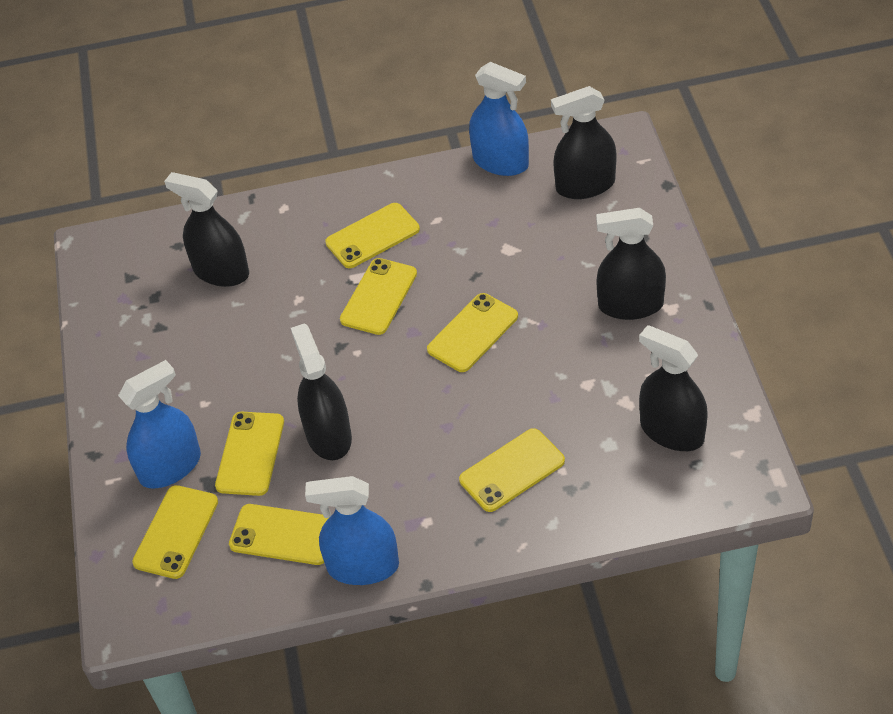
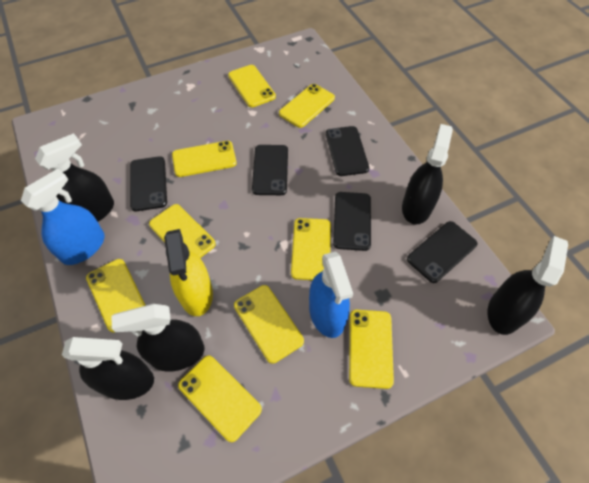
black phone: none = 0 -> [130,156,167,211] [252,145,288,195] [326,126,369,176] [333,192,371,251] [407,221,477,283] = 5
blue spray bottle: [118,360,201,488] [305,476,399,585] [469,62,529,176] = 3 -> [21,169,105,265] [309,252,353,338] = 2
yellow phone: [132,485,218,579] [215,412,284,496] [229,504,328,565] [325,203,420,268] [340,258,417,335] [427,293,518,372] [459,428,565,512] = 7 -> [86,259,146,333] [149,204,216,258] [172,141,237,177] [178,356,262,442] [228,65,276,107] [234,285,304,364] [279,84,335,128] [291,218,331,280] [349,310,394,389] = 9
yellow spray bottle: none = 0 -> [164,229,213,316] = 1

